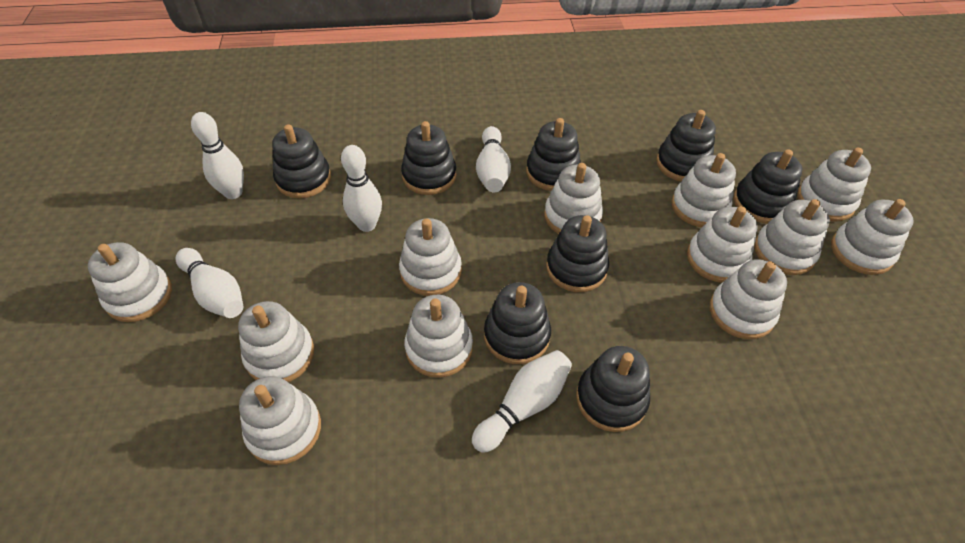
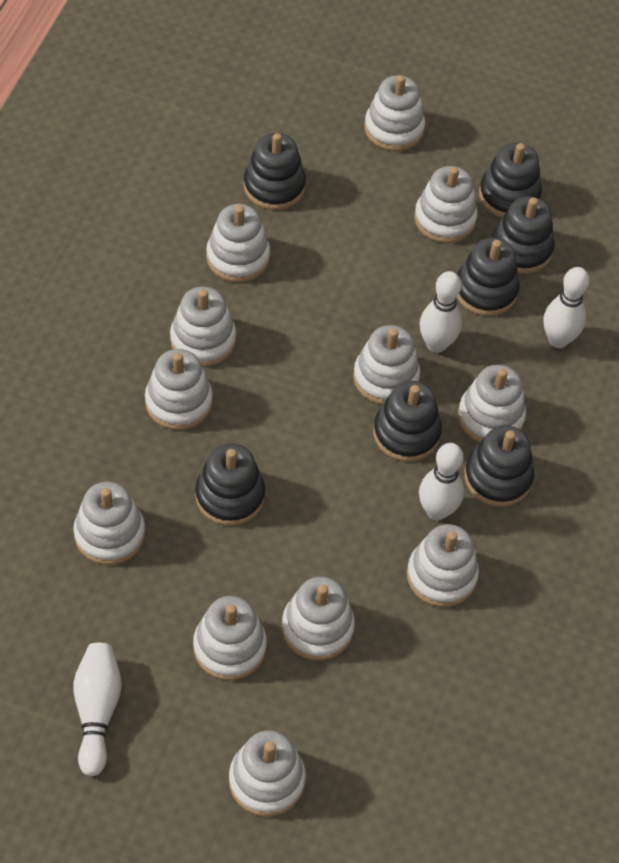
black stacking toy: [272,124,331,198] [401,121,457,195] [484,282,551,364] [526,118,581,191] [546,215,609,292] [576,346,650,432] [656,110,716,181] [734,150,803,224] = 8 -> [195,443,265,526] [244,133,306,210] [373,381,442,462] [457,238,520,316] [464,425,534,507] [479,143,542,218] [492,196,555,274] = 7
white bowling pin: [176,248,244,318] [191,112,244,199] [341,145,382,232] [472,350,572,453] [476,126,511,192] = 5 -> [73,643,122,776] [419,443,464,521] [420,271,462,353] [544,267,589,348] = 4

